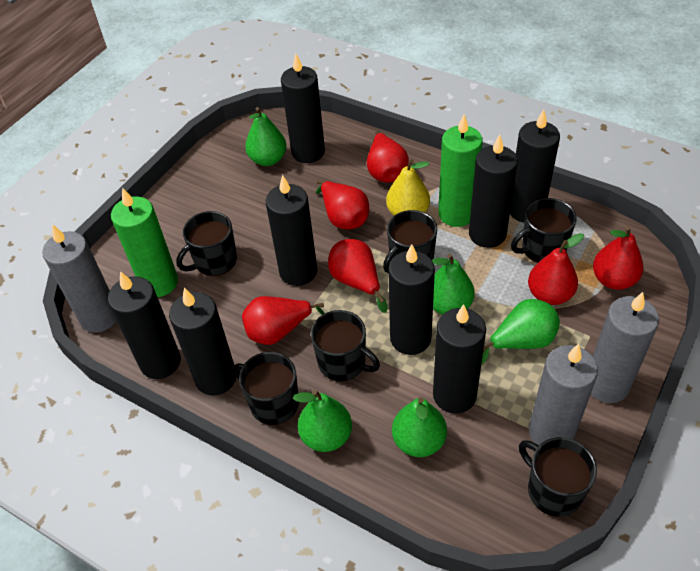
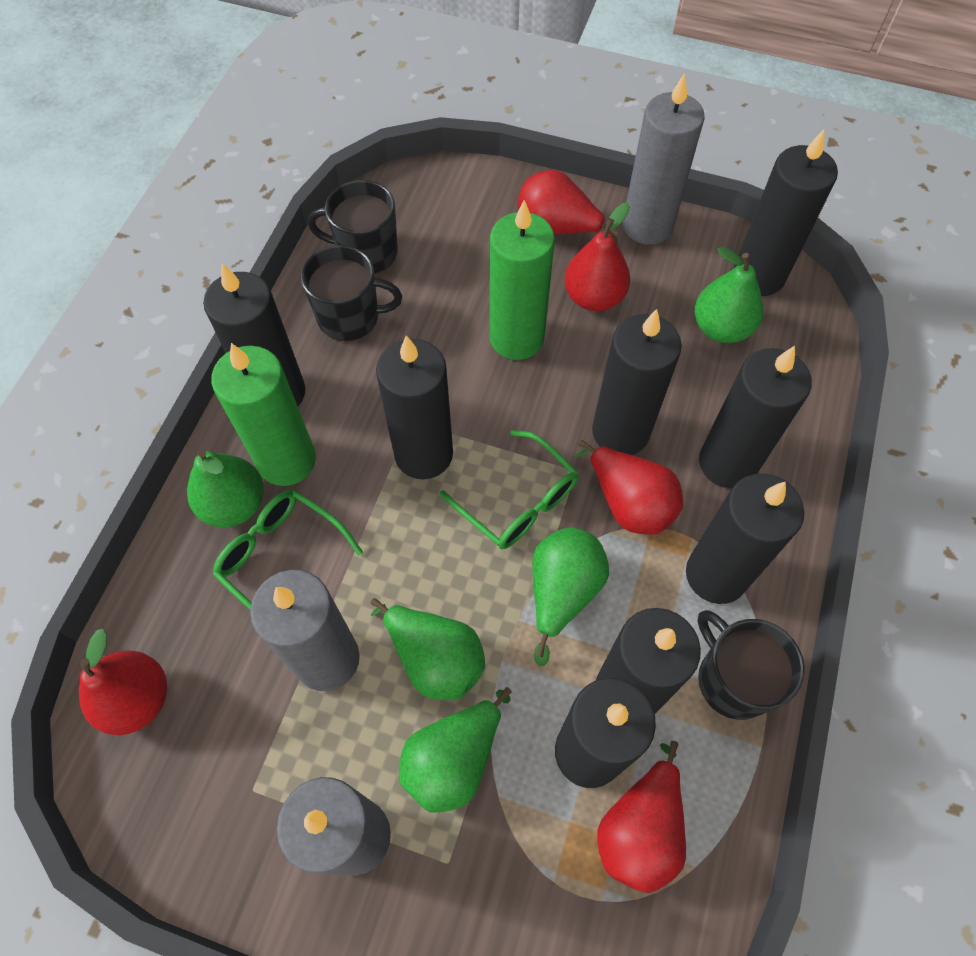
black mug: [176,211,237,276] [233,352,299,425] [311,310,380,382] [383,210,437,273] [511,198,577,263] [519,437,597,517] = 6 -> [301,245,402,341] [308,180,398,274] [698,610,805,720] = 3
green glasses: none = 0 -> [213,490,363,609] [440,430,578,549] = 2
red pear: [242,296,325,345] [316,180,369,230] [328,239,388,313] [367,131,409,183] [528,233,584,305] [593,226,644,290] = 6 -> [79,629,167,735] [518,170,619,245] [564,202,630,311] [573,440,683,535] [597,741,686,893] = 5
yellow pear: [386,159,430,216] = 1 -> none = 0

